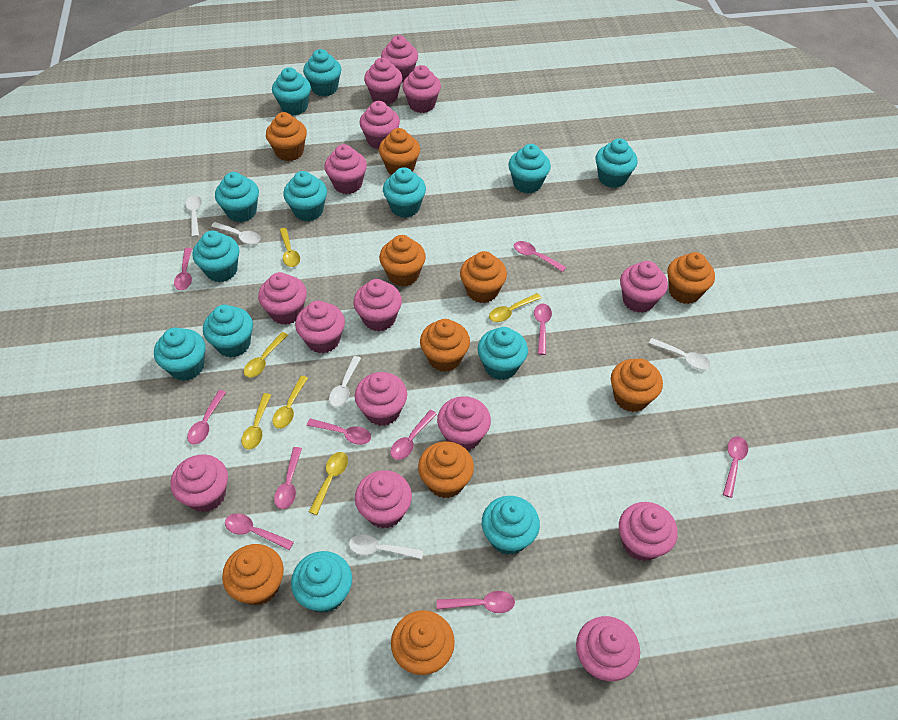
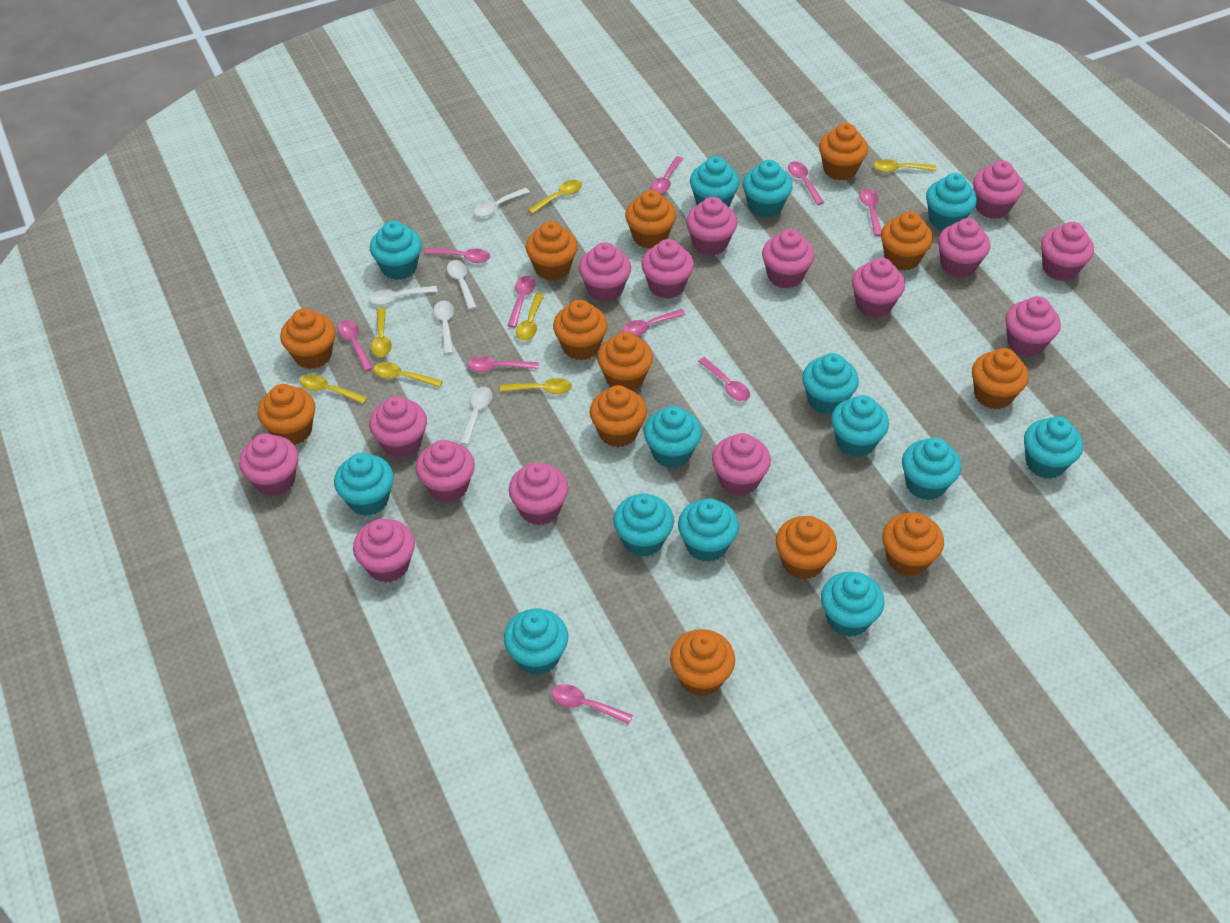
orange cupcake: [222,544,284,606] [266,112,307,161] [379,128,420,175] [379,235,426,286] [391,610,455,675] [418,441,474,498] [420,319,470,372] [460,251,507,303] [611,359,663,412] [667,252,715,304] = 10 -> [258,384,315,445] [280,308,336,369] [526,221,578,281] [553,300,608,360] [590,385,647,447] [597,332,653,391] [625,190,676,249] [670,629,735,697] [775,516,837,580] [819,123,868,181] [881,211,933,271] [882,513,944,576] [972,348,1029,409] = 13
turquoise cupcake: [154,328,206,381] [192,231,239,282] [203,305,253,358] [215,172,259,222] [272,67,311,115] [283,171,327,221] [291,551,352,613] [303,49,342,97] [383,167,426,218] [478,327,528,380] [482,496,540,555] [508,144,551,193] [595,138,638,188] = 13 -> [334,453,394,516] [370,221,422,280] [504,609,568,675] [613,493,674,557] [644,406,702,468] [678,498,739,562] [690,156,740,207] [743,160,793,218] [802,353,859,415] [821,572,885,637] [831,395,889,457] [902,438,961,500] [926,173,977,231] [1024,416,1083,479] = 14
yellow spoon: [241,393,271,449] [244,332,288,378] [272,376,308,429] [279,228,300,267] [309,452,348,515] [489,293,541,322] = 6 -> [300,374,368,404] [371,308,392,357] [373,362,443,388] [500,378,572,394] [516,293,544,341] [528,180,582,214] [874,159,937,172] = 7

